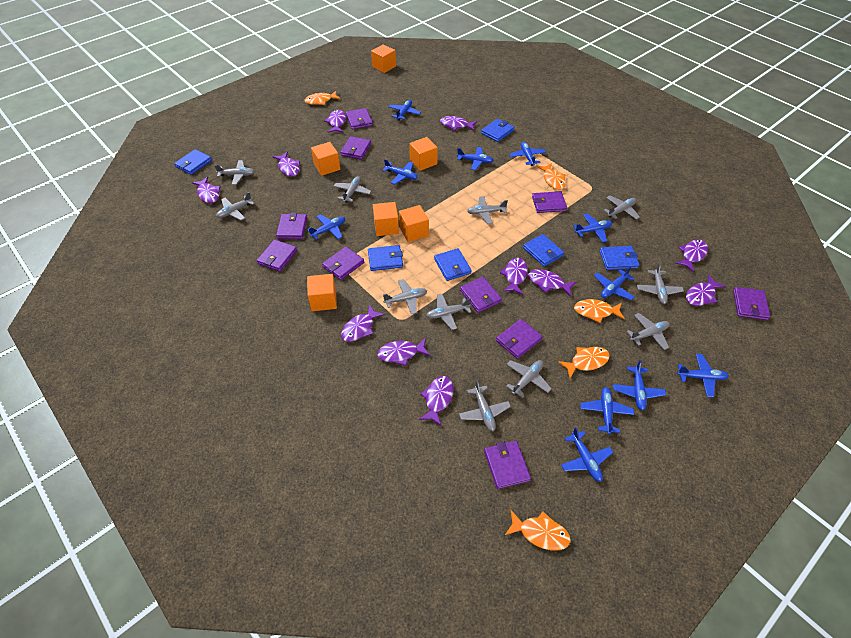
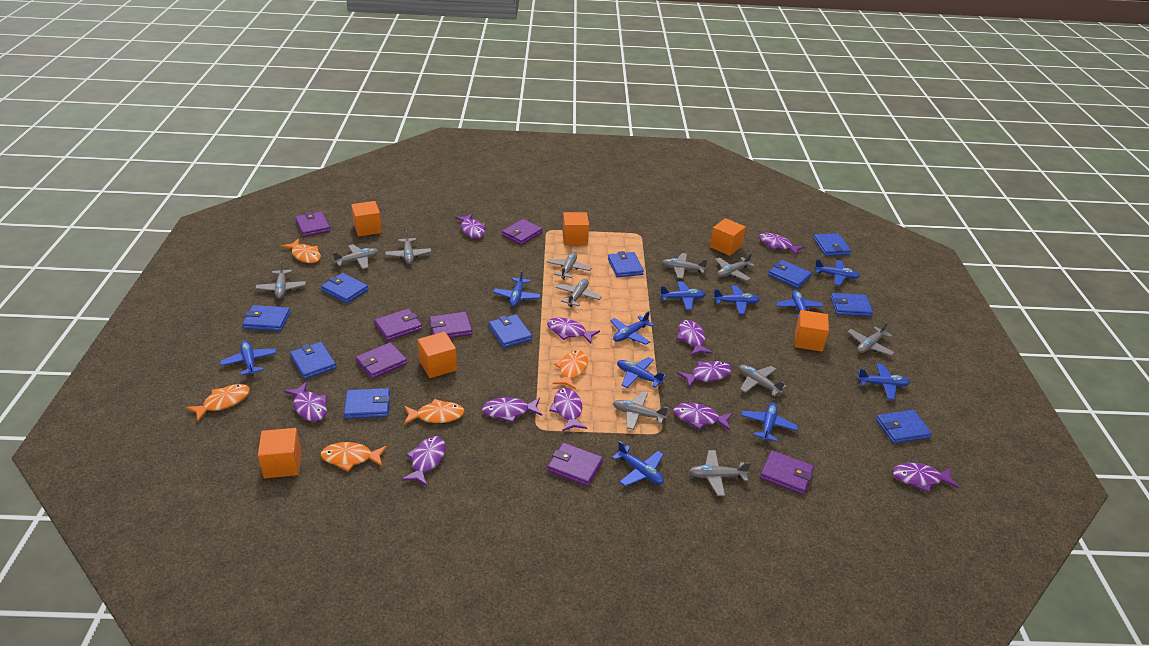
blue wallet: [174,149,212,175] [368,245,403,271] [434,248,472,281] [481,119,514,142] [523,234,564,267] [600,246,639,270] = 6 -> [242,305,291,331] [290,342,336,379] [321,273,368,303] [344,388,390,419] [489,314,532,348] [608,251,644,277] [768,260,812,289] [814,233,851,256] [831,293,873,317] [876,410,932,444] = 10
purple wallet: [257,239,297,272] [276,212,307,239] [322,247,364,280] [340,136,371,160] [346,108,373,129] [460,277,502,313] [484,441,531,489] [496,319,543,359] [532,191,567,213] [733,287,770,320] = 10 -> [295,211,330,237] [356,342,407,379] [374,308,422,341] [429,312,472,338] [502,219,543,245] [547,442,603,486] [760,450,814,495] = 7

